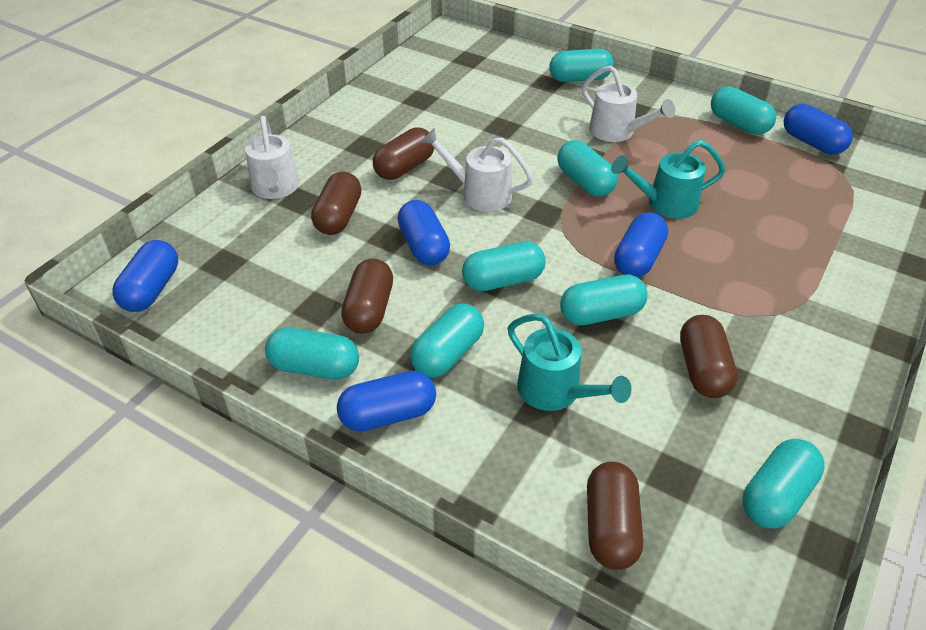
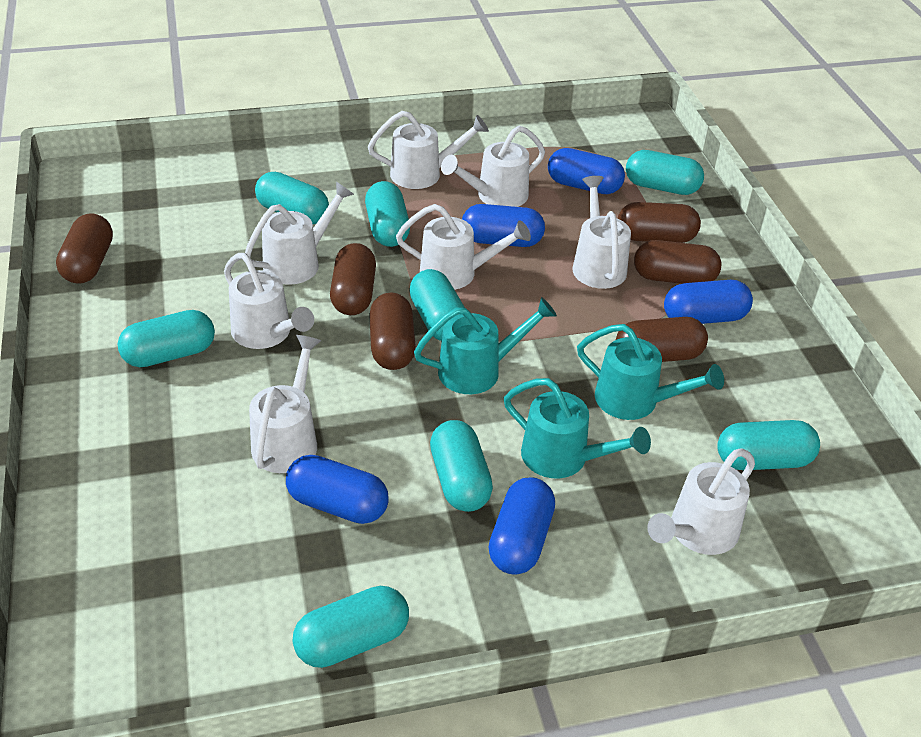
brown capsule: [311,172,361,235] [341,259,393,333] [373,127,434,180] [587,462,643,570] [680,315,738,398] = 5 -> [56,213,113,284] [330,243,376,315] [369,292,416,370] [616,317,708,362] [618,202,701,243] [634,240,721,284] = 6
turquoise watering can: [508,314,632,411] [611,140,725,219] = 2 -> [414,297,557,394] [504,378,651,478] [577,324,724,420] = 3
white watering can: [245,116,299,199] [421,128,533,211] [582,66,675,142] = 3 -> [224,253,314,349] [245,182,354,285] [249,335,321,473] [368,111,489,189] [396,204,531,290] [441,126,545,207] [572,176,631,289] [647,448,755,555] = 8

